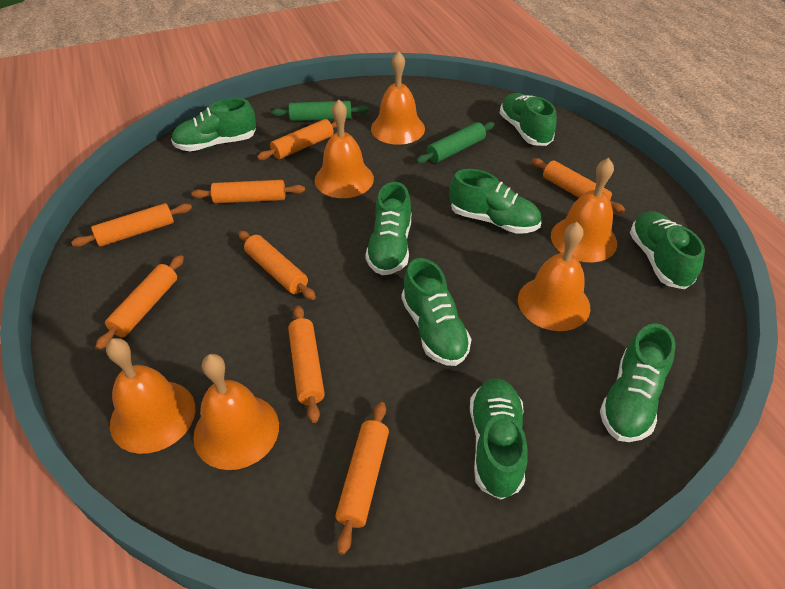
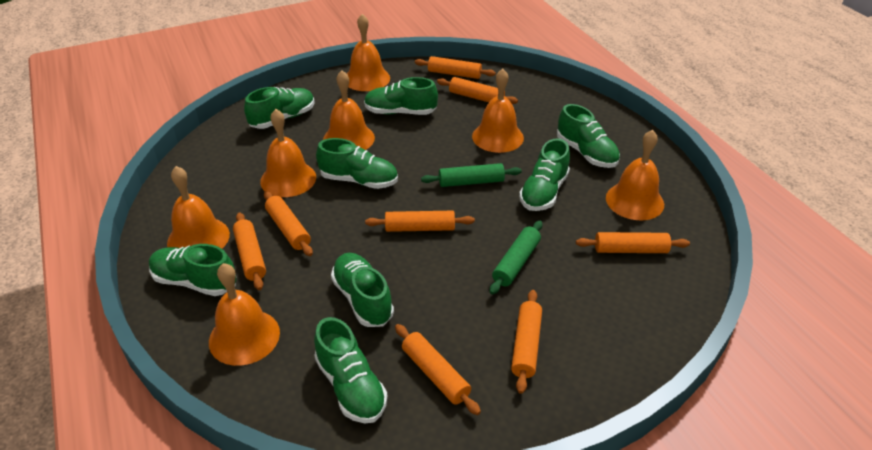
orange bell: [106,338,195,454] [193,354,279,470] [314,99,374,198] [371,51,425,145] [518,222,590,331] [551,158,617,262] = 6 -> [167,166,230,249] [209,263,280,366] [260,109,316,197] [323,71,375,150] [347,14,390,91] [472,69,524,153] [606,130,664,220] = 7

